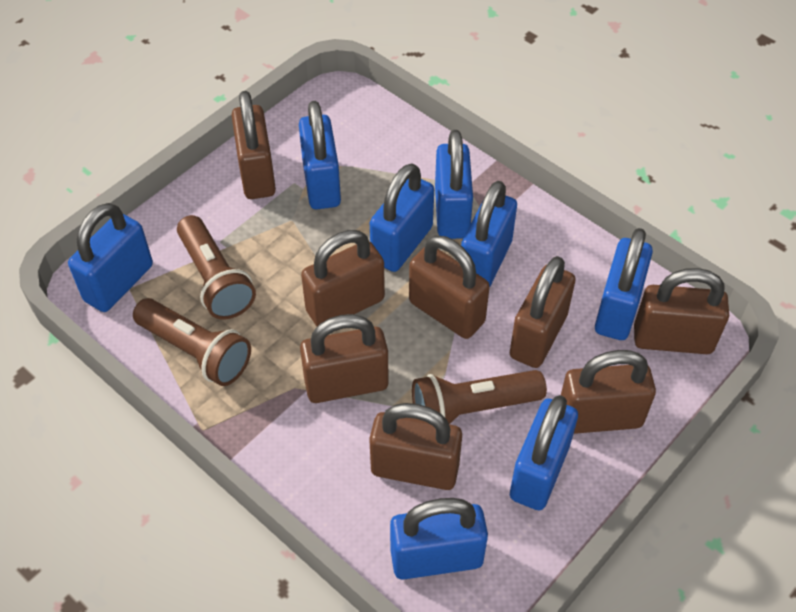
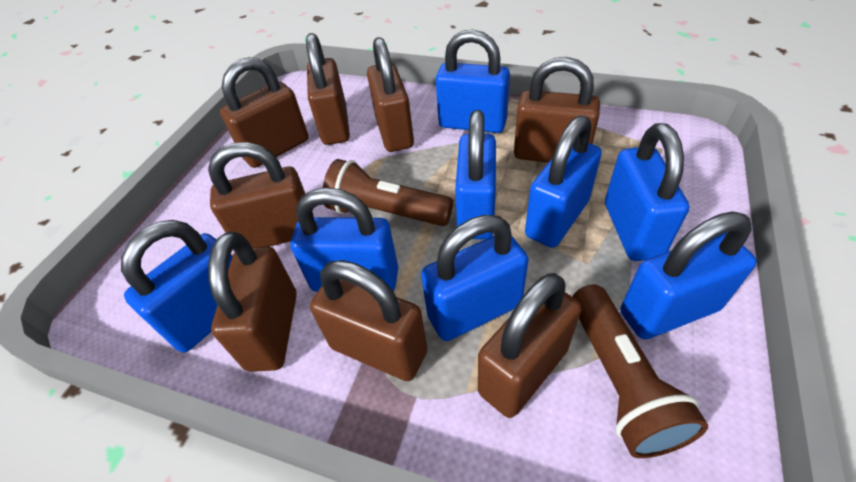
brown flashlight: [133,298,251,386] [177,215,256,319] [412,370,547,424] = 3 -> [323,159,453,226] [572,284,708,458] = 2

